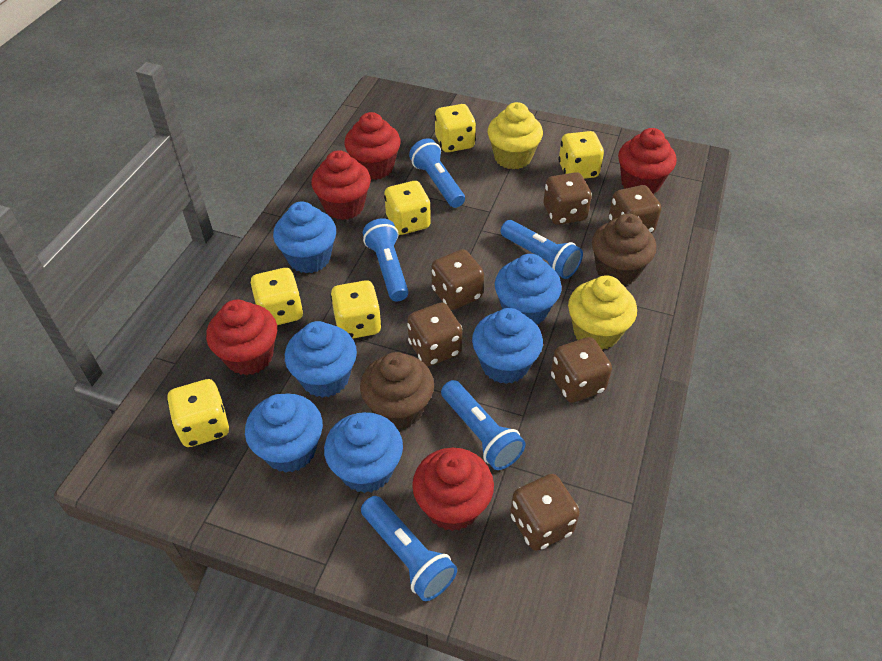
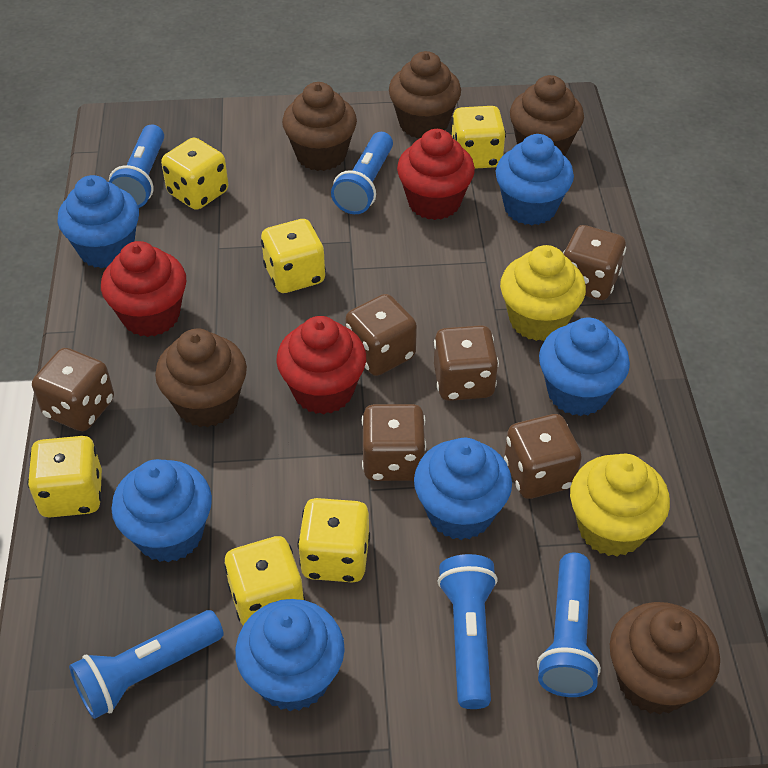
brown cupcake: [360,352,434,429] [592,214,656,285] = 2 -> [155,329,247,427] [282,82,357,171] [389,51,461,138] [510,75,584,156] [610,602,720,715] = 5
red cupcake: [206,300,277,375] [312,150,371,220] [344,112,401,180] [412,448,494,531] [618,128,676,194] = 5 -> [101,241,186,337] [276,316,366,414] [397,129,475,220] = 3

